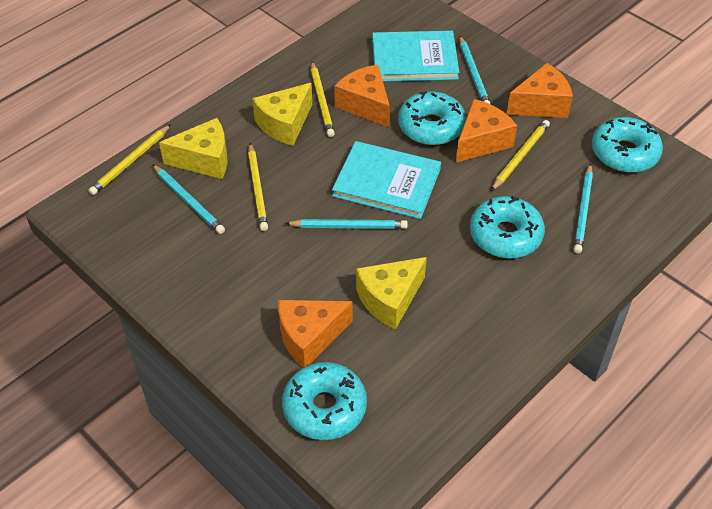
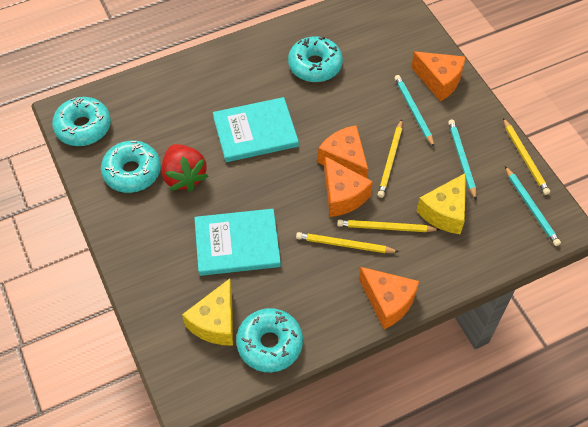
red strawberry: none = 0 -> [161,144,208,192] = 1
turquoise pencil: [152,164,225,234] [285,219,408,229] [459,36,490,104] [574,163,593,254] = 4 -> [394,75,435,147] [448,119,477,200] [505,166,561,246] = 3
yellow cheese: [159,118,228,179] [252,83,312,146] [356,257,427,330] = 3 -> [182,279,233,345] [416,173,466,234] = 2

